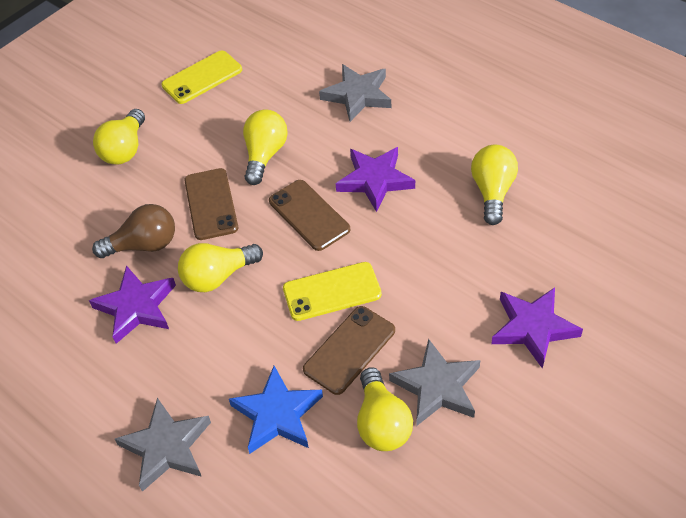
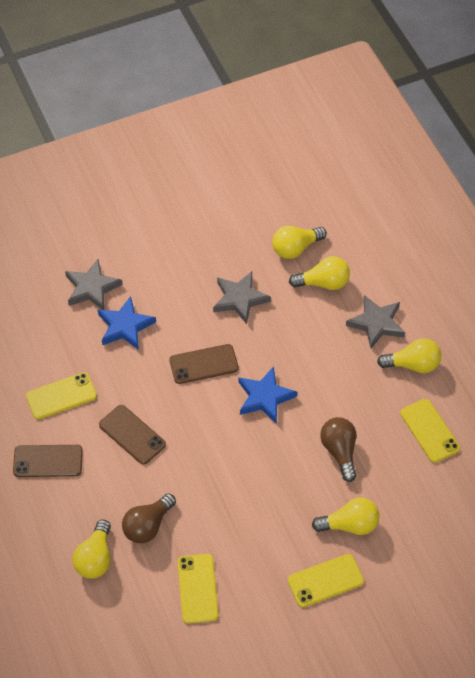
blue star: [229,366,323,454] = 1 -> [98,296,156,350] [238,366,297,424] = 2
brown light bulb: [92,204,175,258] = 1 -> [122,493,176,543] [320,417,357,482] = 2
purple star: [89,265,176,344] [336,147,415,212] [491,288,583,369] = 3 -> none = 0
yellow phone: [161,50,242,104] [283,262,382,321] = 2 -> [26,372,97,420] [178,554,219,624] [288,554,364,607] [400,399,460,463] = 4

